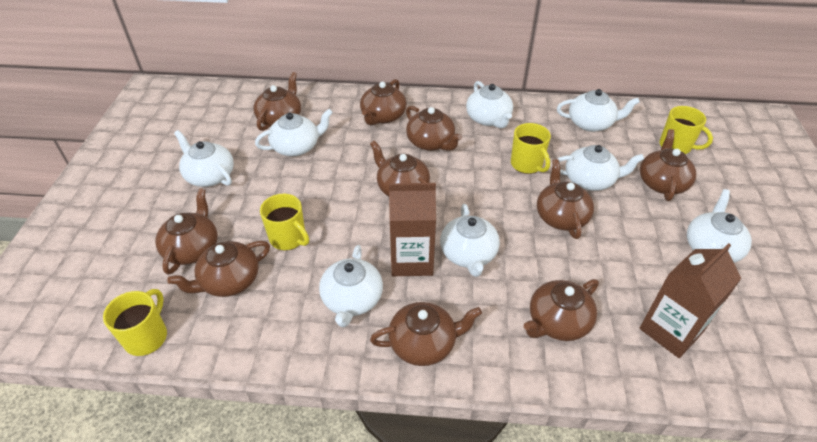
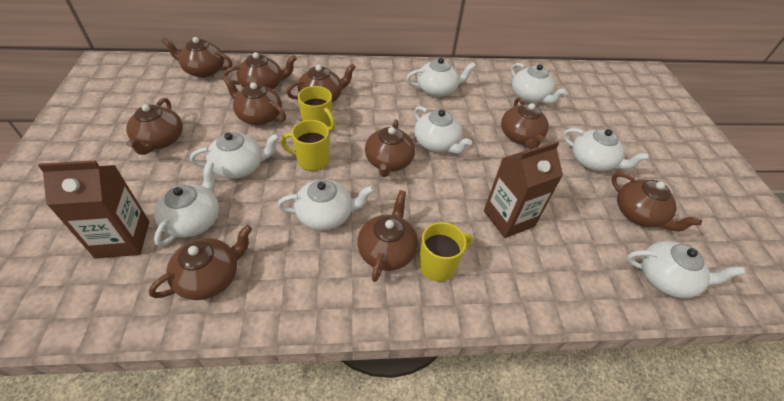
yellow mug: [103,289,167,356] [260,194,309,250] [511,123,551,174] [659,106,713,154] = 4 -> [281,120,329,171] [298,86,335,131] [419,222,472,282] = 3

